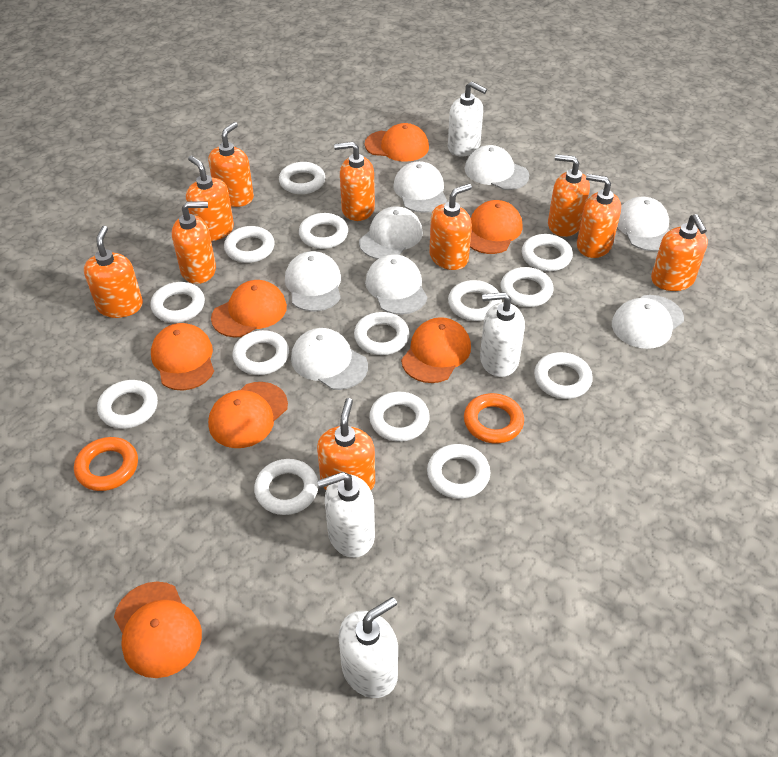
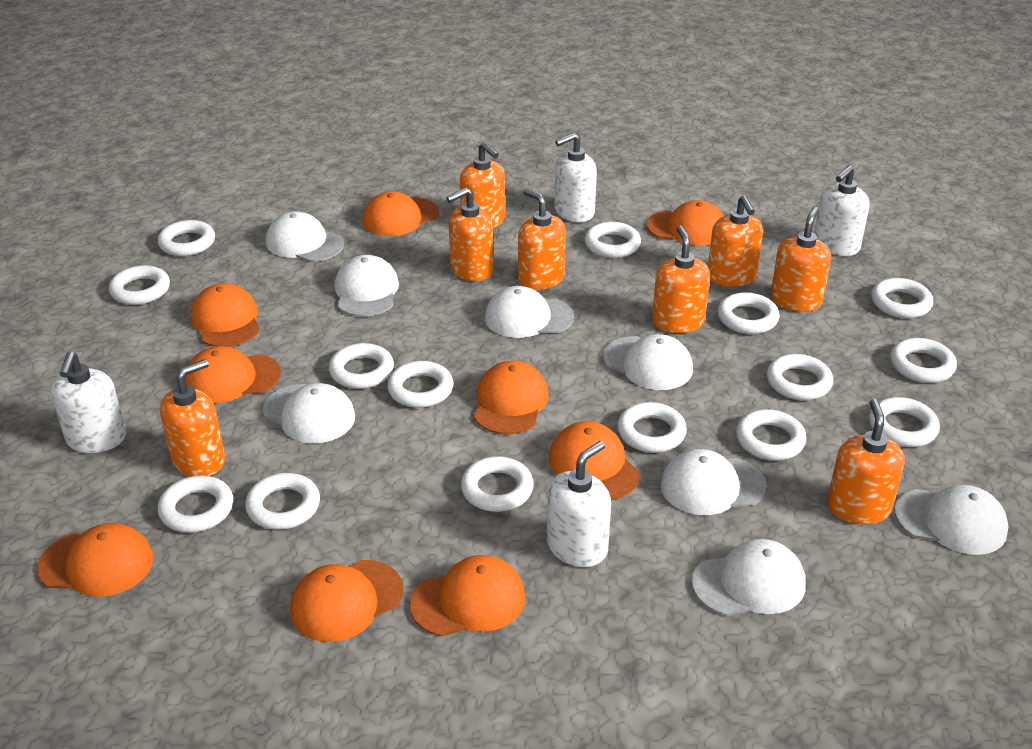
orange cap: [114,582,202,678] [151,323,214,390] [208,382,288,448] [211,280,287,337] [365,123,429,162] [401,317,471,383] [470,200,523,254] = 7 -> [37,523,154,597] [185,346,281,403] [191,283,260,347] [290,560,404,642] [362,191,439,236] [409,555,525,637] [474,361,549,434] [549,421,639,500] [646,200,724,246] = 9
orange ring: [74,437,138,491] [464,393,524,444] = 2 -> none = 0
orange soap dispenser: [84,226,143,318] [172,201,216,284] [186,156,234,241] [208,122,254,207] [317,398,375,490] [334,142,375,221] [429,184,472,270] [548,154,590,237] [577,174,621,258] [651,214,708,291] = 10 -> [160,359,225,477] [446,187,494,281] [460,142,505,228] [518,188,566,290] [652,225,710,333] [708,195,763,287] [771,207,831,312] [827,399,905,524] = 8
white ring: [97,380,158,429] [150,282,205,323] [224,226,275,263] [232,330,289,375] [254,459,319,515] [279,162,325,194] [299,213,348,249] [354,312,409,355] [369,392,430,442] [427,444,490,499] [448,280,502,321] [500,267,553,307] [522,234,573,271] [534,352,593,399] = 14 -> [109,265,170,305] [158,220,215,256] [158,476,233,533] [245,473,320,530] [329,343,394,389] [387,361,453,408] [461,456,534,512] [585,222,641,258] [617,402,687,453] [717,292,779,334] [736,409,807,461] [767,354,833,400] [869,397,940,447] [871,278,933,318] [890,338,957,383] = 15

